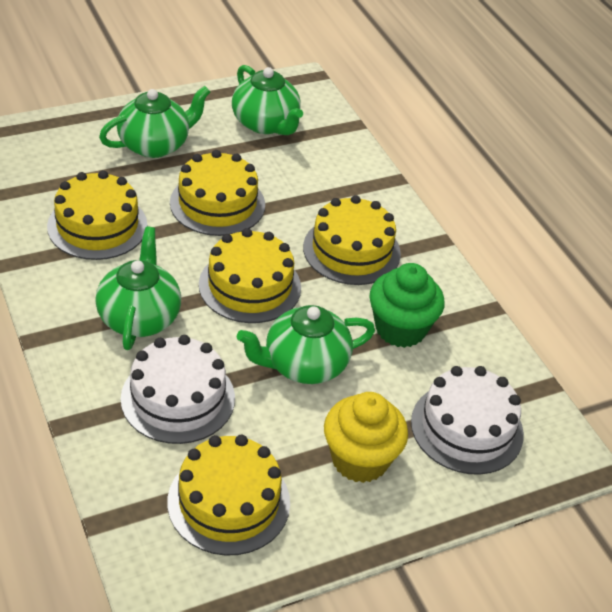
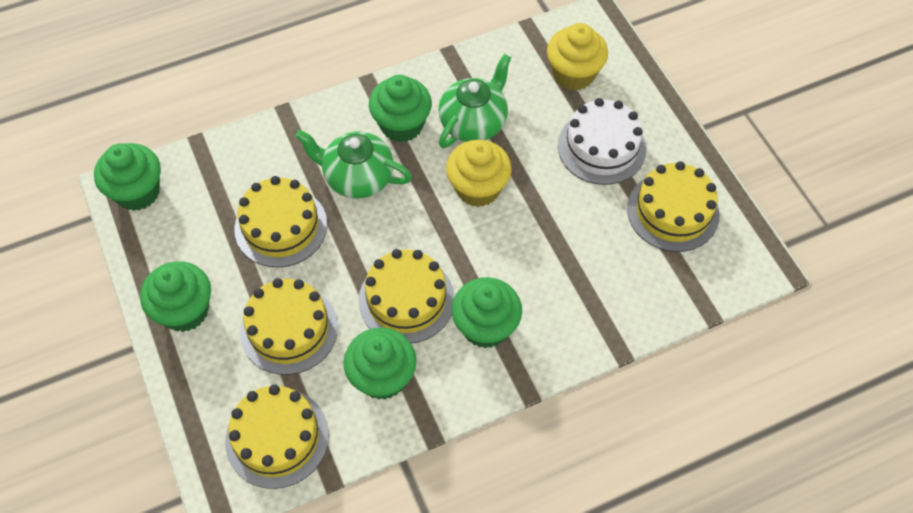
green cupcake: [370,263,445,348] = 1 -> [94,143,161,211] [140,261,211,332] [344,327,417,400] [369,75,432,142] [451,277,522,348] = 5
green teapot: [95,227,181,350] [99,86,210,158] [232,65,303,135] [237,305,375,384] = 4 -> [295,130,412,198] [438,54,511,148] = 2
white cake: [121,335,235,444] [411,366,524,475] = 2 -> [558,98,646,185] = 1
yellow cupcake: [324,392,408,483] = 1 -> [446,140,512,207] [547,23,608,91] = 2

